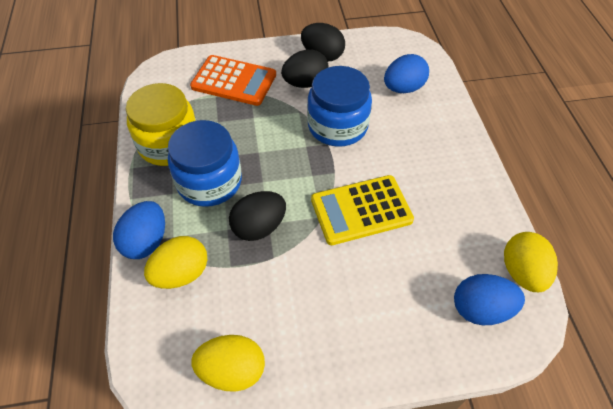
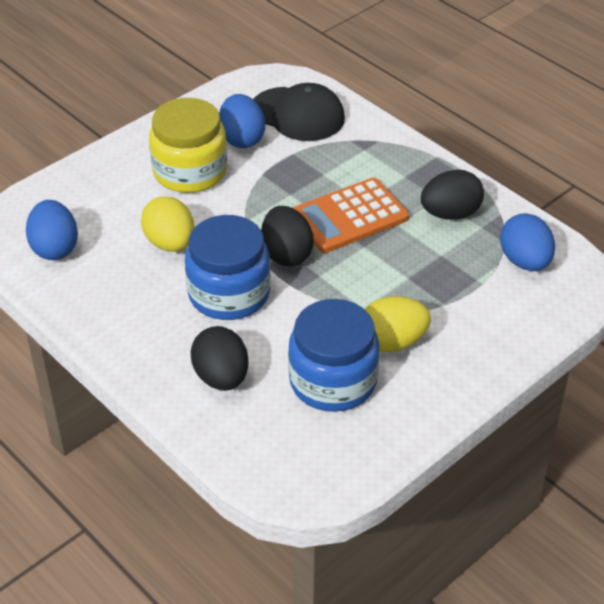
black cap: none = 0 -> [253,83,345,141] = 1
yellow calculator: [311,175,414,245] = 1 -> none = 0
yellow egg: [144,236,207,289] [191,335,265,392] [504,232,558,292] = 3 -> [141,196,195,252] [365,296,431,352] = 2

